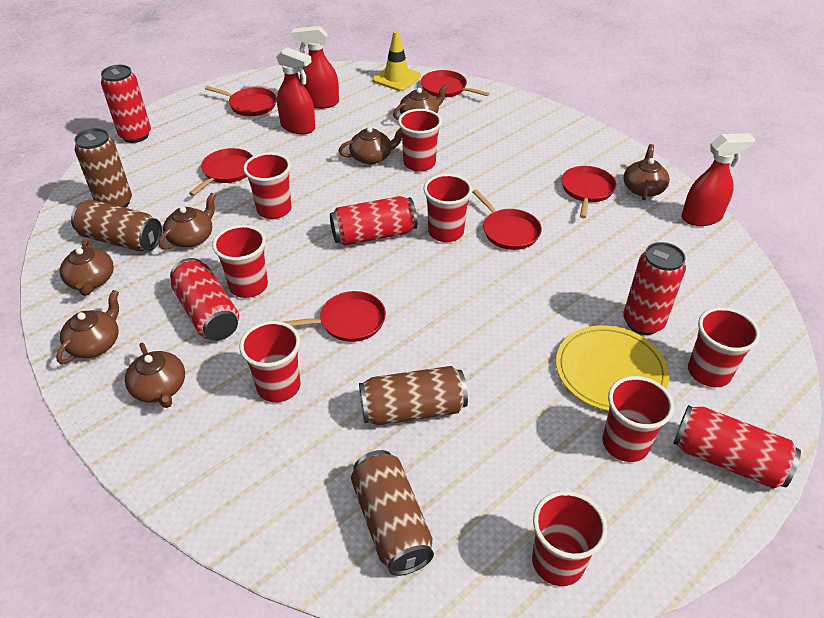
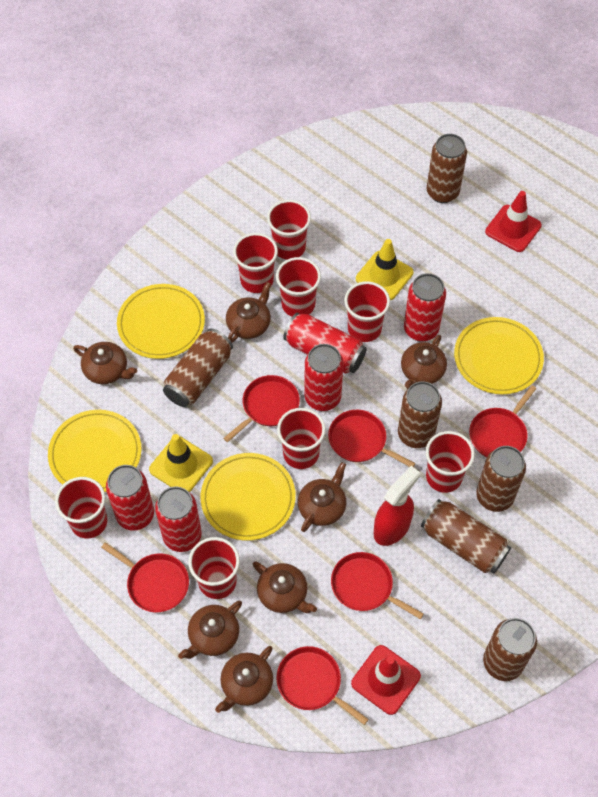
brown can: [71,199,162,251] [74,128,132,208] [351,450,434,576] [359,366,468,425] = 4 -> [163,328,233,407] [398,381,442,448] [421,499,511,574] [427,134,467,203] [476,446,526,512] [483,618,537,681] = 6
red spray bottle: [276,47,315,134] [292,26,339,109] [681,133,755,226] = 3 -> [374,466,420,546] = 1
red traffic cone: none = 0 -> [351,645,421,715] [485,191,542,252] = 2
yellow plate: [556,325,669,411] = 1 -> [48,410,142,492] [117,284,205,359] [200,453,296,541] [454,317,544,395] = 4
yellow traffic cone: [373,31,421,91] = 1 -> [149,434,213,492] [356,239,414,300] = 2

